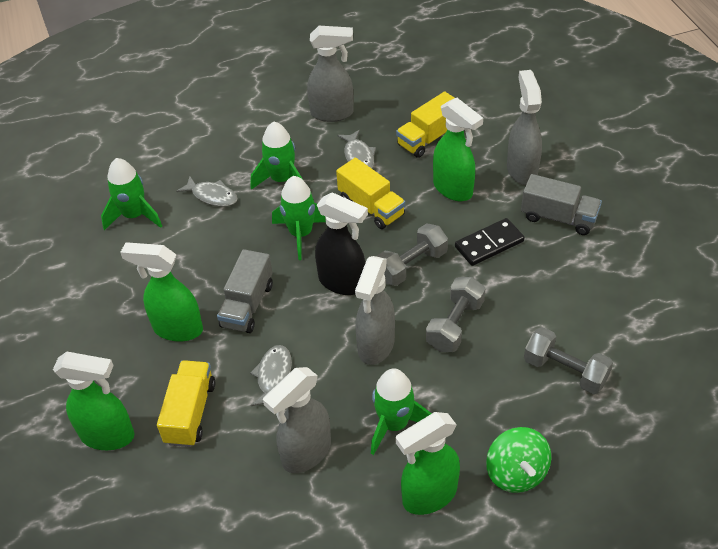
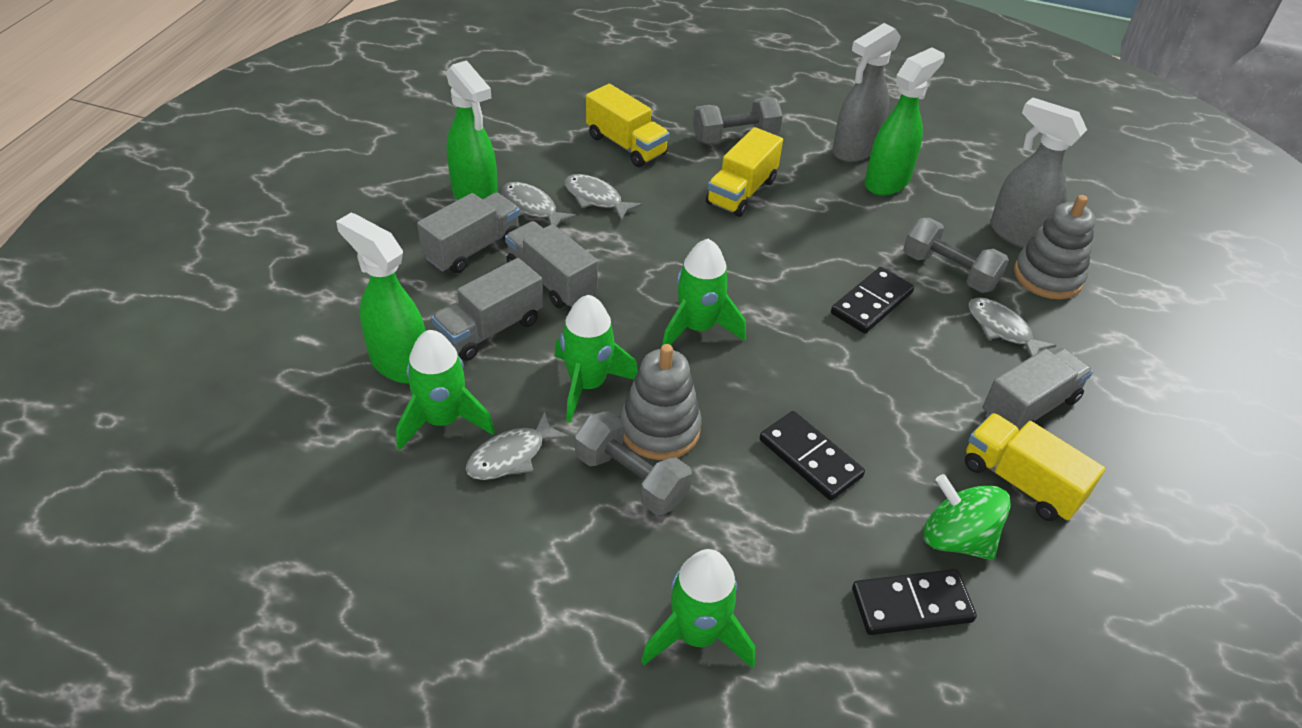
black domino: [455,218,525,266] = 1 -> [760,411,865,501] [831,267,914,334] [852,569,977,635] = 3
black spray bottle: [315,192,368,295] = 1 -> none = 0
green spray bottle: [53,352,134,450] [120,243,203,342] [396,412,460,515] [433,98,483,201] = 4 -> [336,212,426,384] [446,60,498,200] [865,48,945,196] = 3
grey fish: [176,176,238,207] [250,345,292,406] [337,130,376,168] = 3 -> [466,412,569,480] [501,182,576,226] [565,174,642,221] [969,297,1056,357] = 4
grey spray bottle: [263,367,331,473] [307,26,354,122] [355,256,395,365] [507,70,542,185] = 4 -> [832,23,901,162] [990,97,1087,248] = 2
grey stacking toy: none = 0 -> [620,344,702,460] [1014,195,1096,299] = 2
grey truck: [217,249,273,333] [521,174,602,235] = 2 -> [417,193,520,273] [431,258,543,361] [505,221,598,308] [983,348,1093,431] = 4

